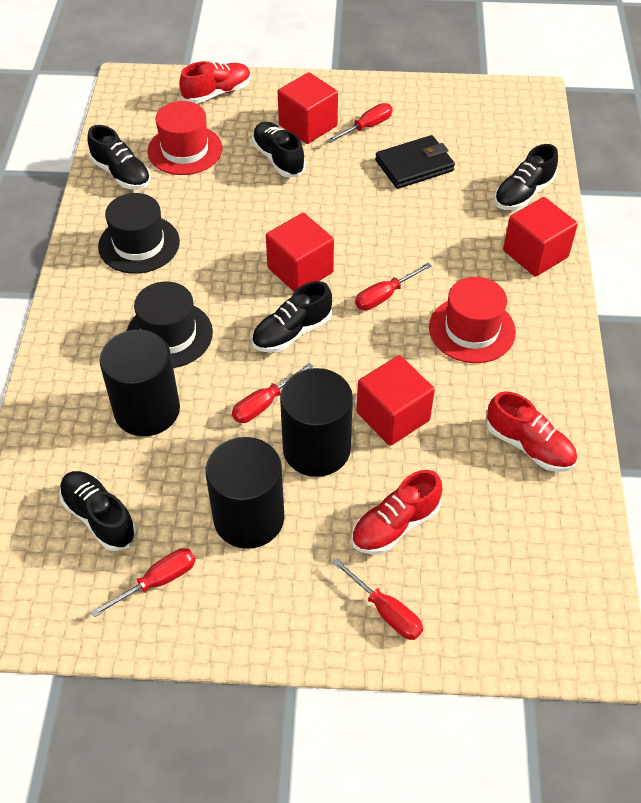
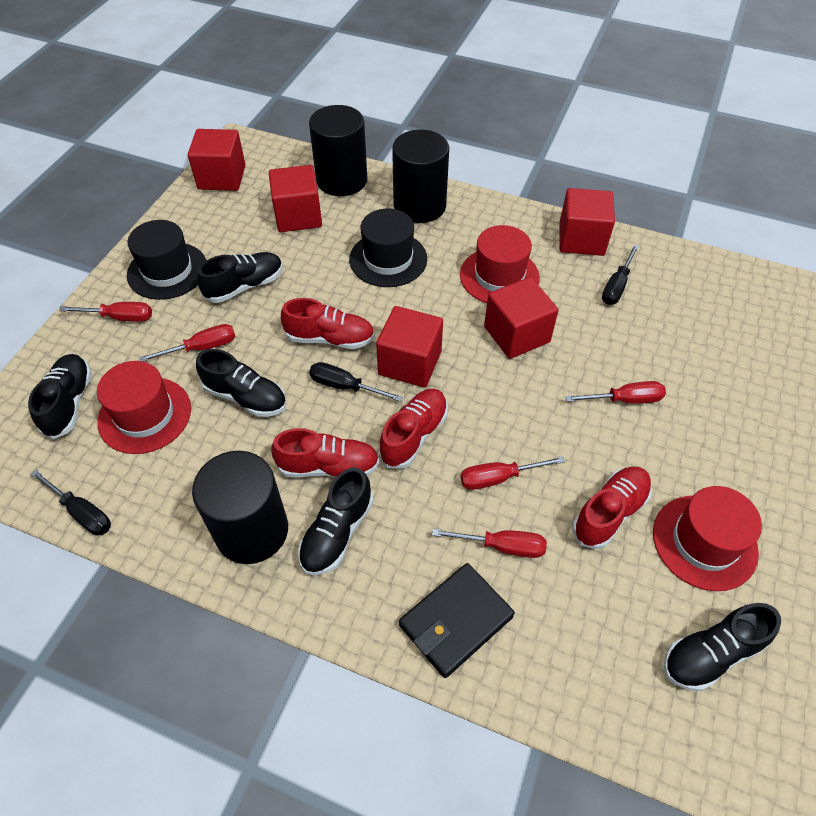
black screwdriver: none = 0 -> [30,469,111,536] [309,362,403,402] [602,244,639,305] = 3
red cube: [266,213,334,292] [278,72,338,144] [357,355,435,446] [503,197,578,277] = 4 -> [188,129,246,191] [269,165,322,232] [376,306,443,387] [484,277,558,359] [559,188,615,256] = 5
red hat: [147,101,223,175] [429,277,516,363] = 2 -> [97,361,191,454] [460,225,540,303] [653,486,762,591] = 3
red shoe: [179,61,251,104] [351,470,443,555] [487,391,577,472] = 3 -> [271,428,379,478] [281,298,375,349] [379,389,448,469] [572,466,652,549] = 4

